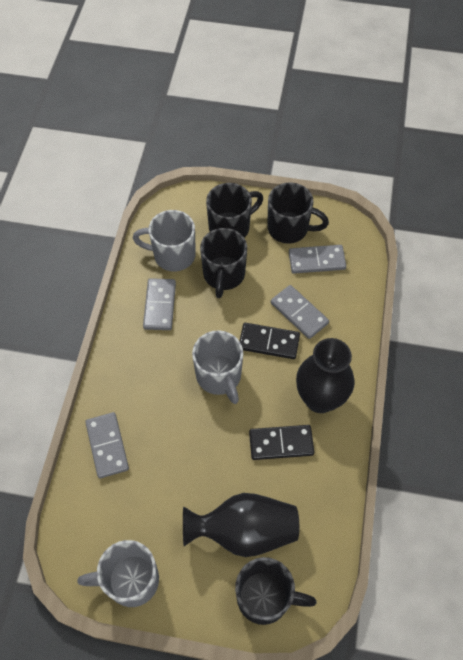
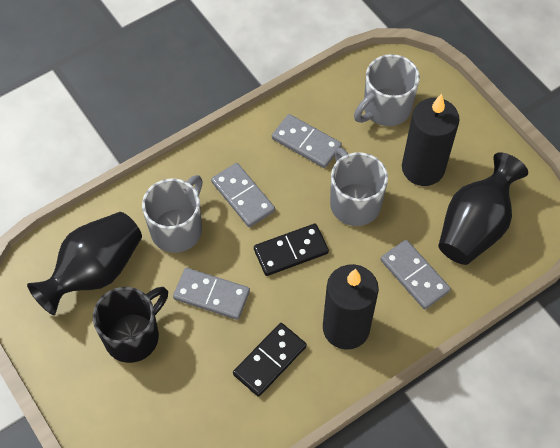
black candle: none = 0 -> [323,264,379,350] [402,94,460,186] = 2
black mug: [200,228,247,298] [206,183,263,238] [235,557,317,625] [267,182,329,244] = 4 -> [93,287,168,363] = 1

